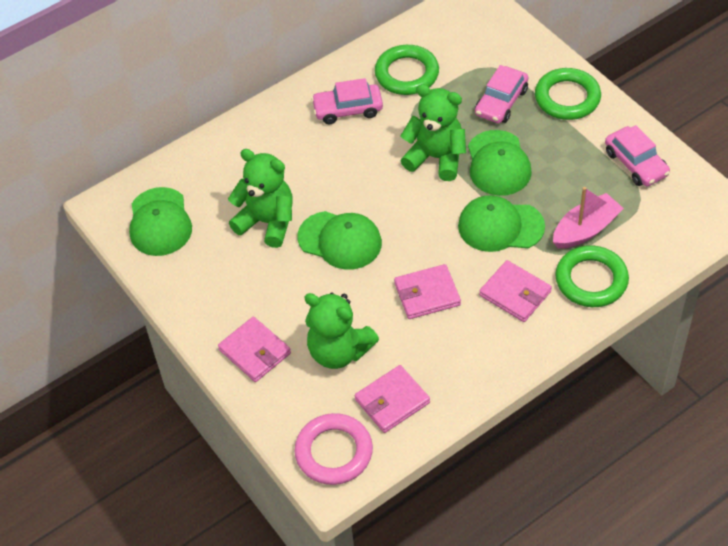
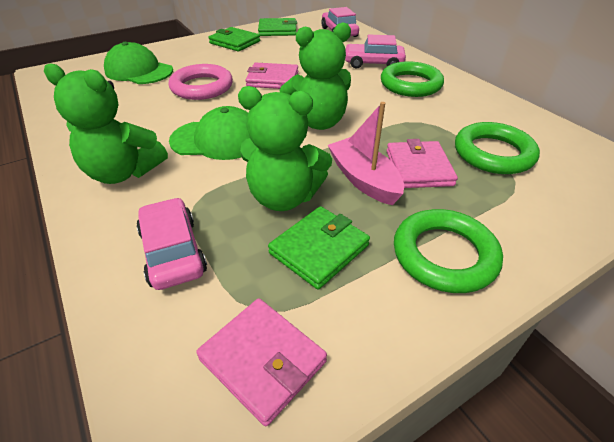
green cap: [129,187,192,256] [297,211,382,270] [458,195,545,252] [468,130,532,196] = 4 -> [104,42,173,84] [169,106,250,160] = 2
green wallet: none = 0 -> [209,27,260,52] [258,18,297,36] [268,206,370,289] = 3
pink wallet: [218,316,291,382] [355,365,430,433] [394,264,461,319] [479,260,552,322] = 4 -> [196,298,327,426] [246,63,298,89] [387,139,458,188] = 3

